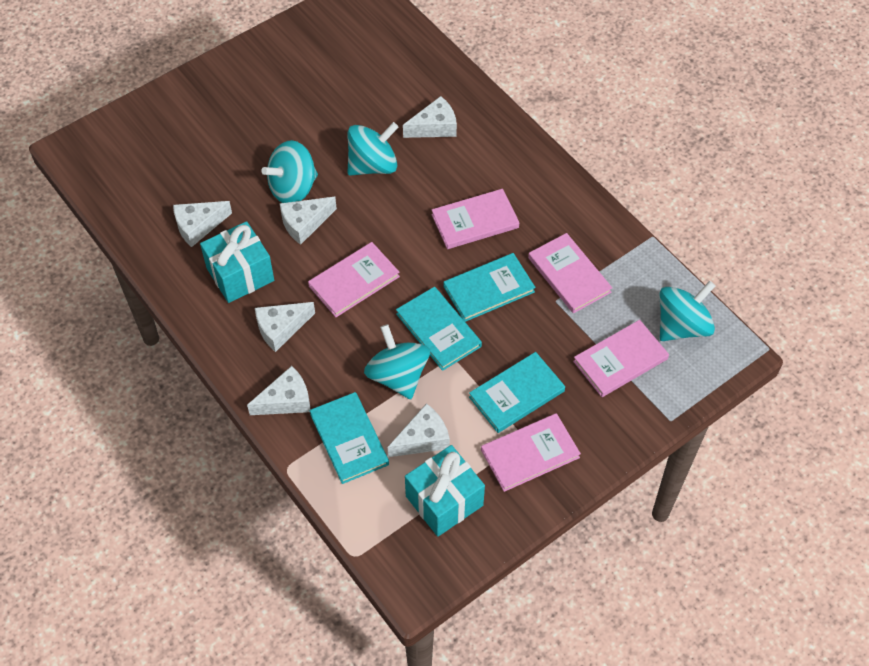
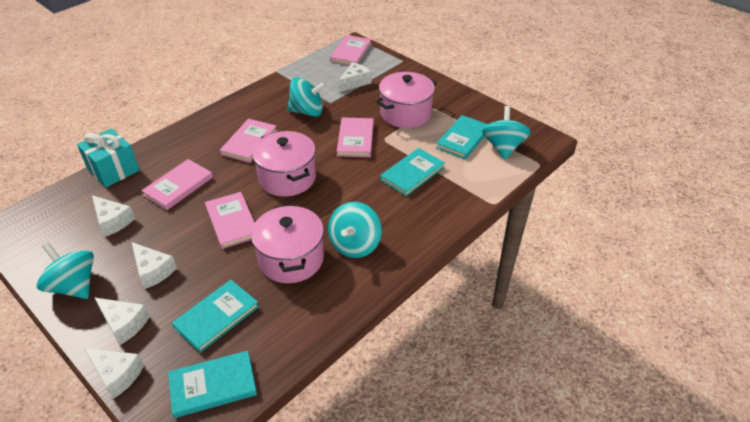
pink pot: none = 0 -> [251,204,324,283] [252,131,316,197] [375,72,437,128] = 3
turquoise gift: [200,221,274,303] [405,445,485,537] = 2 -> [77,128,139,187] = 1
white cheese: [173,201,232,247] [247,366,310,415] [255,302,315,352] [279,197,337,245] [388,403,450,457] [403,96,457,138] = 6 -> [84,348,144,399] [92,196,135,237] [95,298,150,345] [131,242,177,289] [339,62,372,92] = 5

